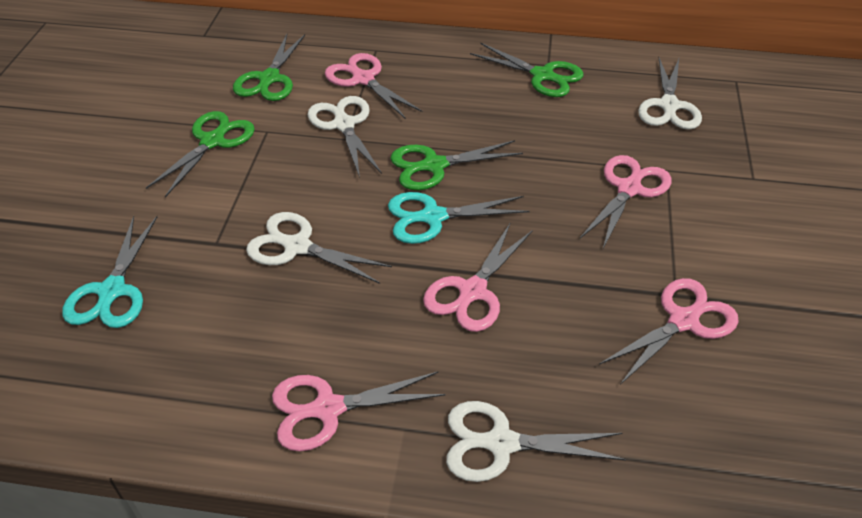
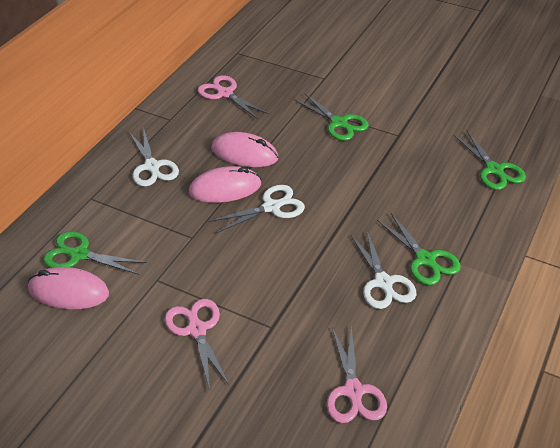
pink mouse: none = 0 -> [28,267,109,310] [189,166,261,203] [211,132,278,167] = 3
pink scissors: [272,372,446,452] [325,53,422,119] [423,222,533,332] [580,155,672,248] [599,278,739,385] = 5 -> [165,299,230,390] [198,75,269,119] [327,326,387,423] = 3
turquoise scissors: [62,216,157,328] [388,192,530,244] = 2 -> none = 0
white scissors: [246,212,392,284] [308,96,382,178] [446,401,626,482] [638,57,702,130] = 4 -> [129,127,179,186] [208,185,305,233] [351,231,416,309] = 3

